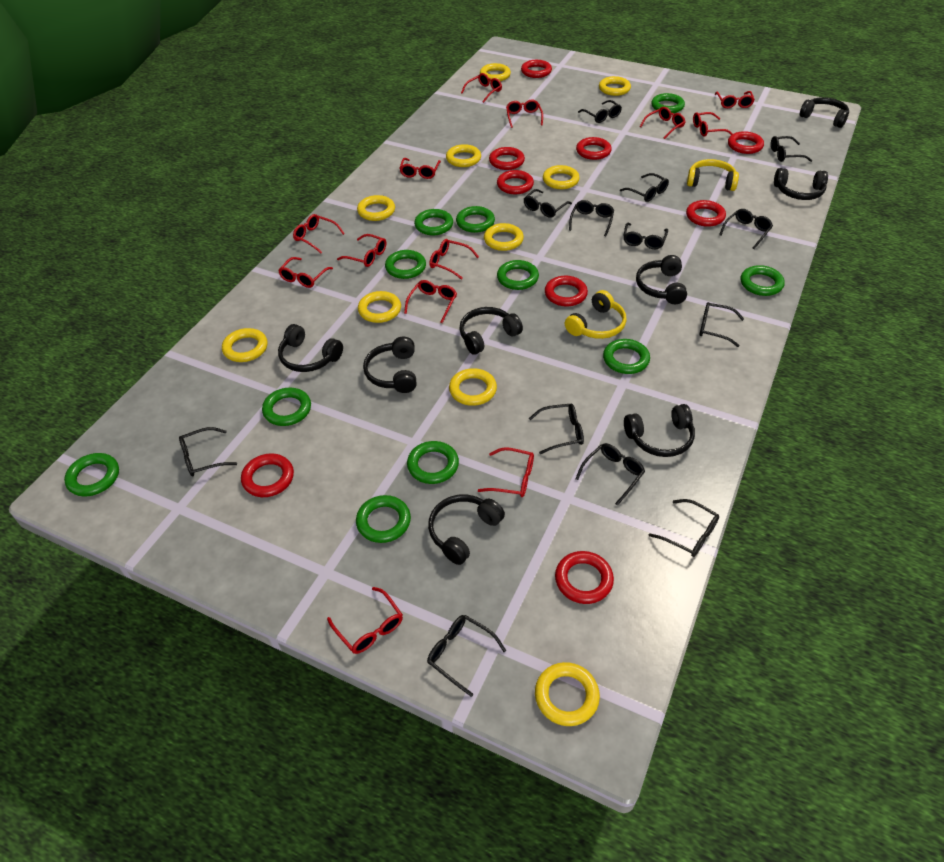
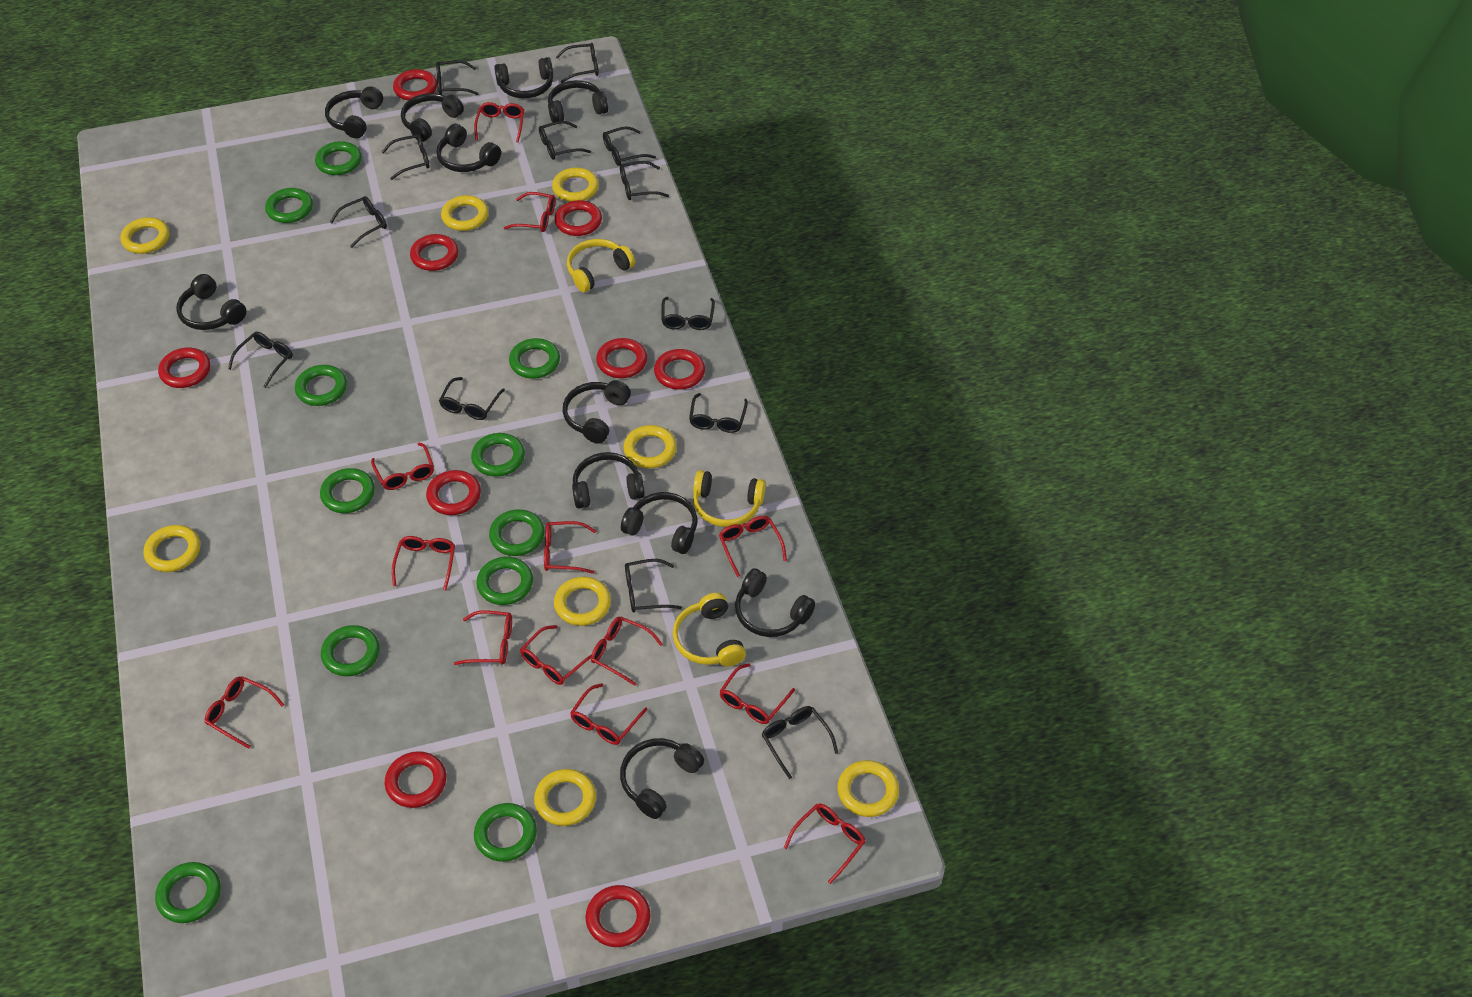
black headphones: [278,324,343,372] [363,337,417,393] [428,495,505,565] [459,307,523,355] [624,404,695,457] [636,255,687,304] [774,168,828,200] [800,97,849,128] = 8 -> [176,274,246,330] [325,86,383,138] [401,93,464,142] [437,124,501,172] [494,57,553,98] [548,80,608,122] [563,380,631,444] [572,452,645,508] [620,738,704,819] [621,492,697,554] [735,568,815,637] = 11
yellow headphones: [565,290,627,339] [687,159,739,191] = 2 -> [567,239,635,292] [673,593,746,666] [693,470,766,527] = 3
yellow ring: [222,328,268,362] [357,195,395,221] [358,291,401,323] [446,144,481,167] [449,368,497,406] [480,63,511,82] [484,223,524,251] [535,662,600,726] [543,165,580,189] [599,76,631,96] = 10 -> [120,217,170,254] [144,525,200,572] [441,195,489,231] [534,769,596,826] [552,167,599,202] [554,577,611,626] [623,425,677,468] [837,760,899,817] = 8

